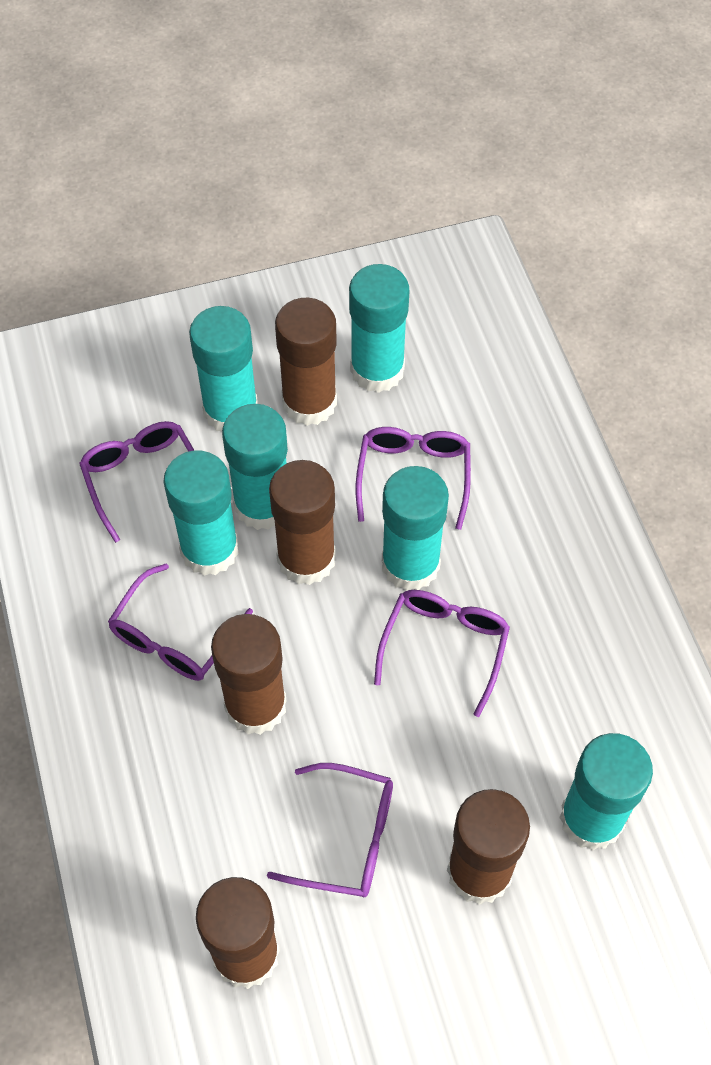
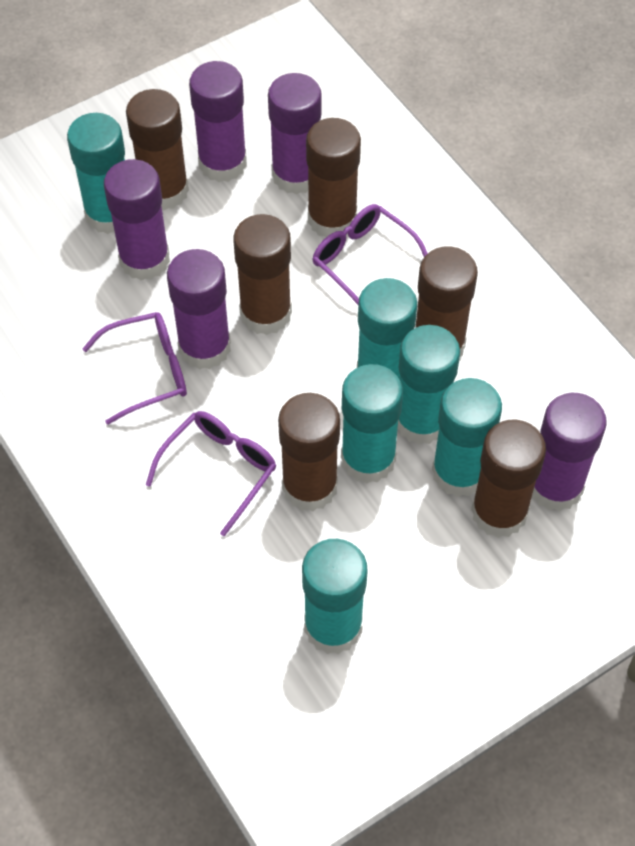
brown glue stick: [196,877,280,989] [211,614,287,735] [269,460,336,585] [275,298,337,426] [447,789,530,905] = 5 -> [126,89,189,210] [233,214,292,335] [278,393,340,512] [306,118,361,237] [415,246,478,357] [471,420,546,538] = 6
purple glasses: [79,421,195,543] [108,564,253,681] [267,763,393,897] [356,427,471,530] [374,590,510,717] = 5 -> [82,312,187,425] [146,411,276,536] [313,204,428,305] = 3
purple glue stick: none = 0 -> [104,159,170,280] [167,249,231,370] [189,61,247,182] [268,73,322,195] [531,393,607,511] = 5

